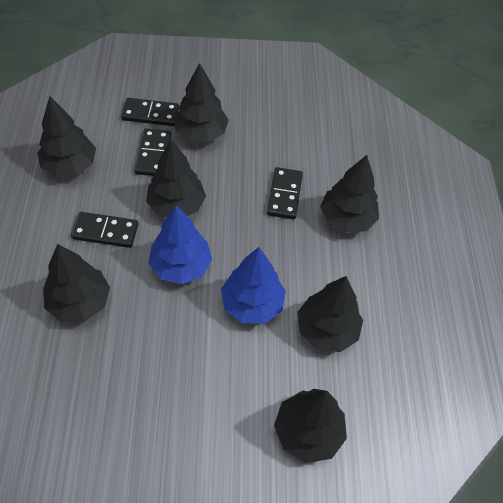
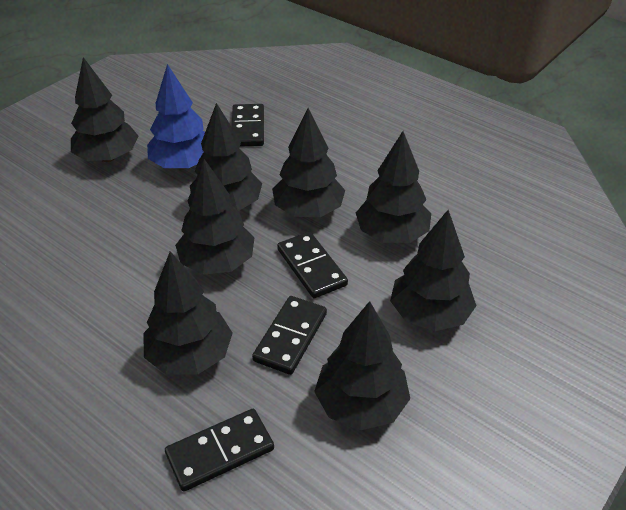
black tree: [37,96,96,177] [43,244,110,322] [146,139,206,217] [174,63,229,142] [274,389,347,463] [297,276,363,352] [320,155,379,233] = 7 -> [71,57,139,162] [143,252,233,375] [175,159,255,275] [190,103,262,211] [272,108,345,217] [314,301,410,430] [356,131,431,243] [390,210,477,331] = 8
blue tree: [149,205,212,285] [221,247,286,324] = 2 -> [147,64,205,170] = 1

